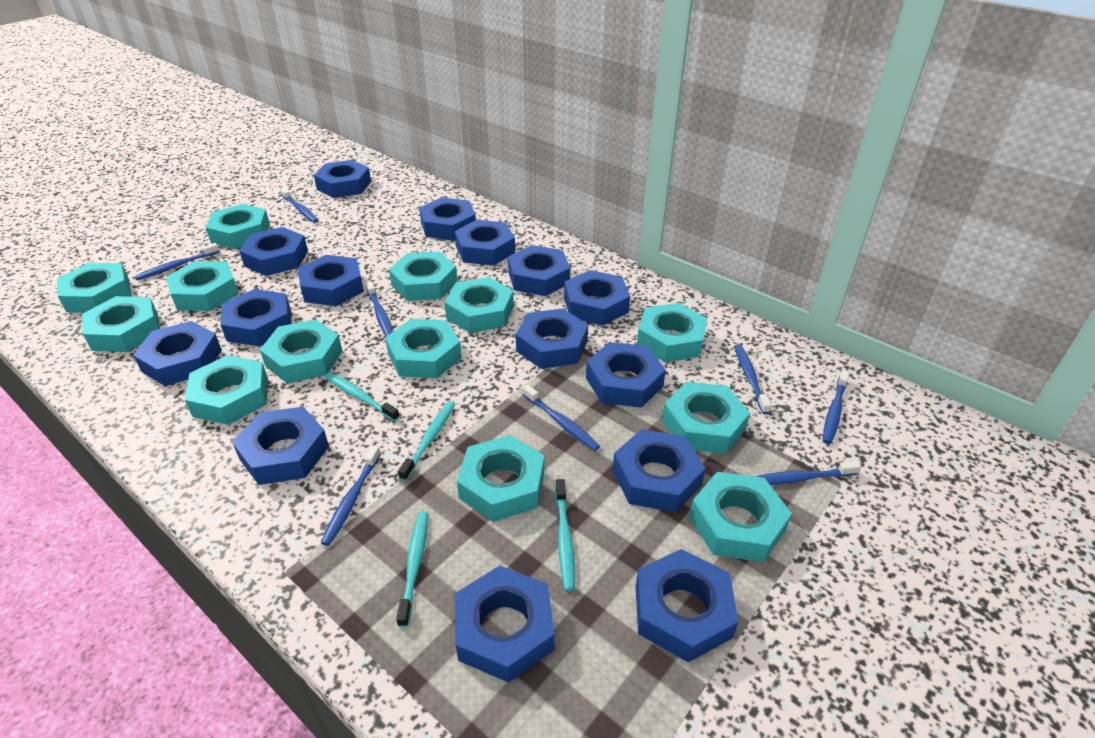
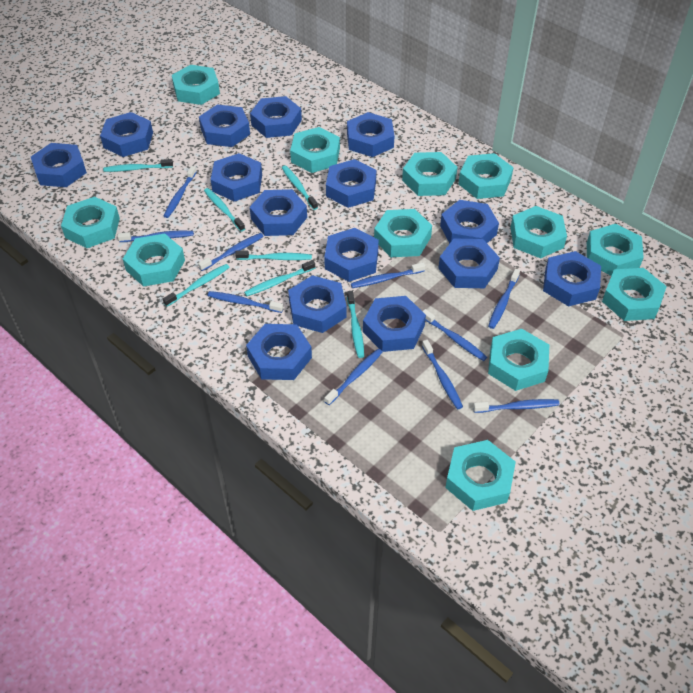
blue toothbrush: [134,243,219,281] [280,188,319,223] [321,445,381,546] [366,281,393,336] [522,384,600,451] [734,344,772,414] [755,461,861,485] [823,369,850,444] = 8 -> [118,231,194,242] [164,166,196,218] [198,233,264,271] [208,291,283,313] [324,349,382,405] [351,262,425,288] [422,309,487,361] [422,340,463,409] [473,399,560,413] [488,269,520,329] = 10
turquoise nut: [57,263,132,313] [82,296,160,352] [166,261,239,311] [185,355,268,425] [205,204,270,249] [260,320,342,383] [385,319,462,378] [389,251,458,301] [444,277,514,333] [457,435,544,522] [637,303,708,362] [662,382,750,454] [689,472,792,562] = 13 -> [61,197,120,248] [123,233,185,287] [172,65,220,105] [290,127,340,173] [374,209,432,257] [402,152,457,196] [445,440,516,511] [458,153,514,199] [488,329,549,391] [510,206,567,258] [587,224,644,276] [602,268,667,321] = 12
turquoise toothbrush: [325,372,400,421] [396,511,428,627] [398,401,455,481] [555,479,575,591] = 4 -> [103,159,173,172] [163,264,230,307] [204,188,245,232] [236,251,312,260] [244,260,315,296] [282,165,318,210] [347,291,364,358] = 7

